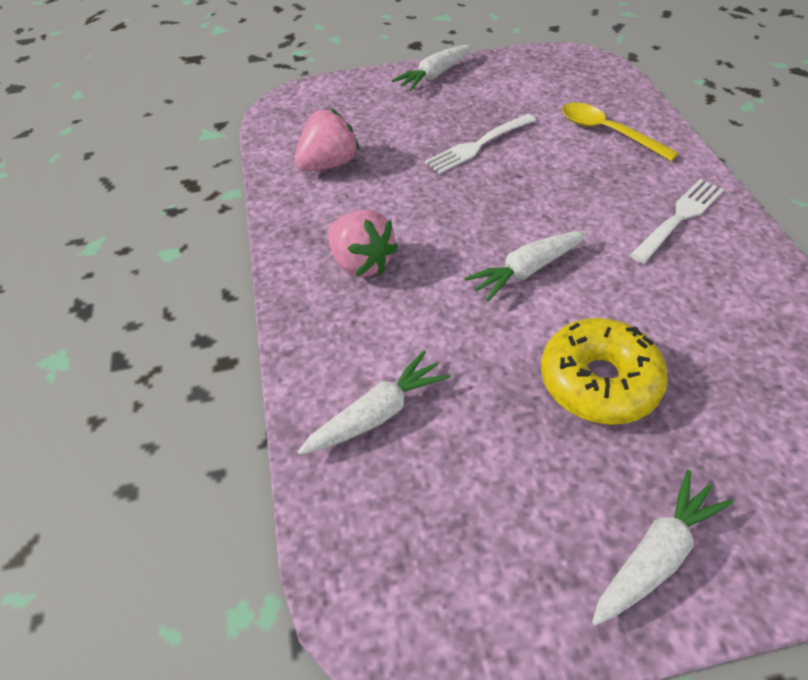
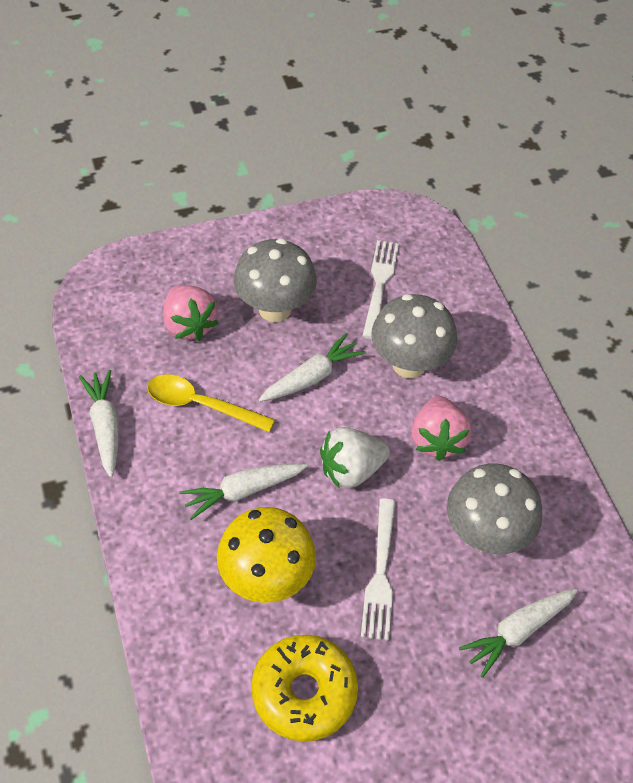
grey mushroom: none = 0 -> [233,238,317,322] [371,294,457,378] [447,464,542,554] = 3
white strawberry: none = 0 -> [320,427,390,489] = 1
yellow mushroom: none = 0 -> [217,507,316,603] = 1

